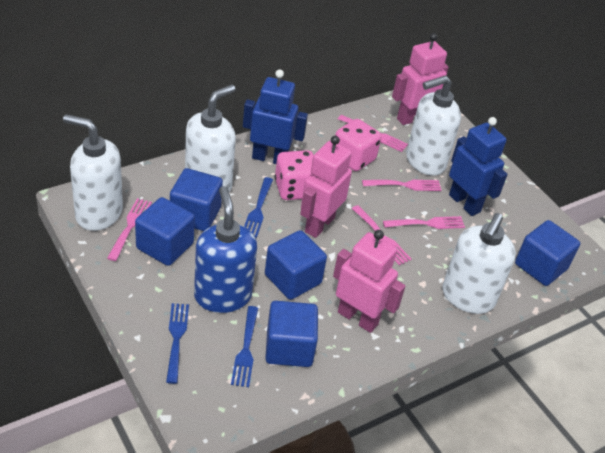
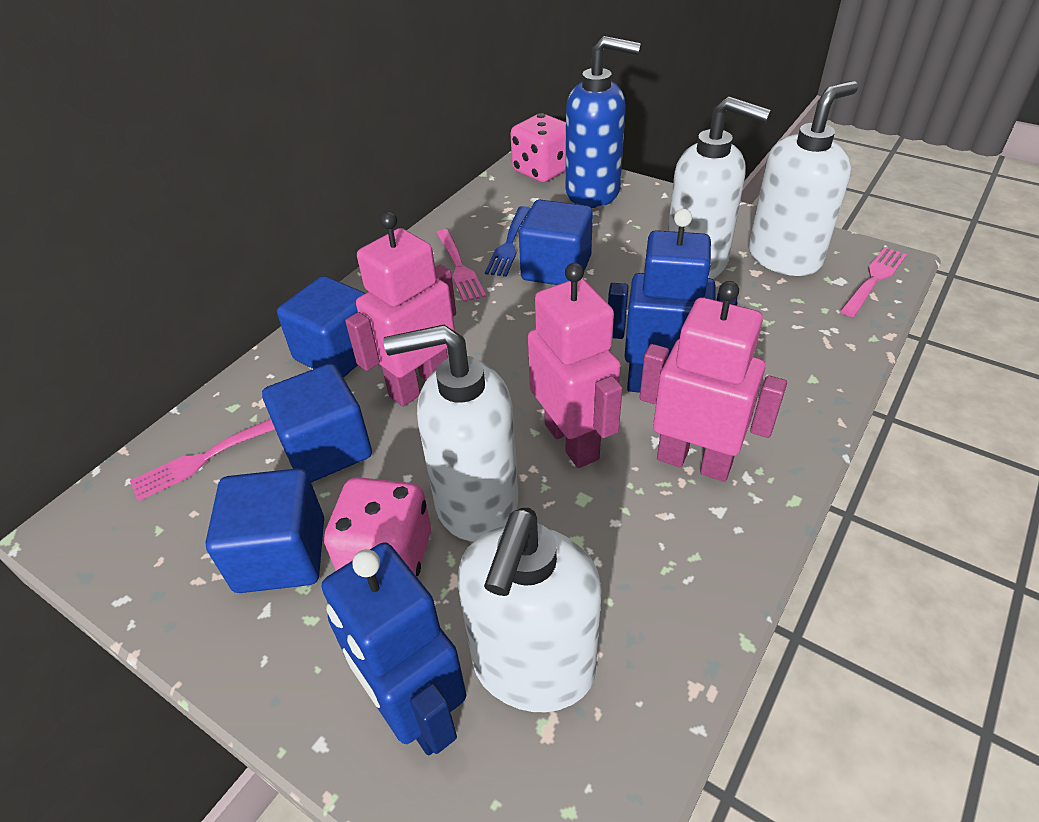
blue cube: [135,197,195,266] [170,168,223,231] [265,230,327,300] [265,301,318,367] [515,220,580,286] = 5 -> [205,468,324,593] [262,364,372,483] [277,276,365,378] [519,200,593,285] = 4
blue fork: [166,303,189,384] [231,306,258,387] [244,177,273,238] = 3 -> [485,206,530,277] = 1
pink fork: [107,198,152,261] [338,115,408,152] [352,205,412,265] [362,180,441,191] [383,216,465,229] = 5 -> [130,419,275,501] [436,229,486,302] [840,247,907,317] = 3

